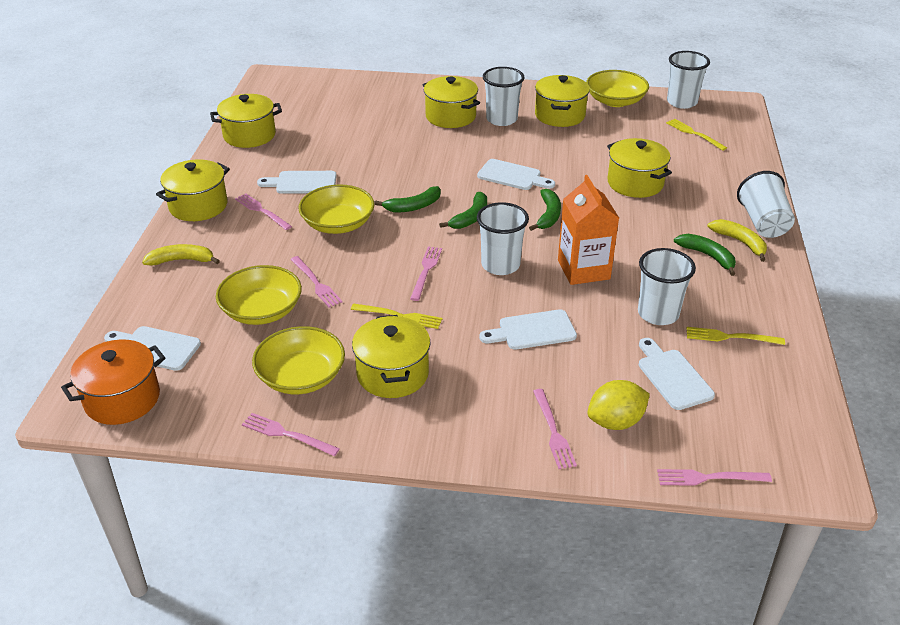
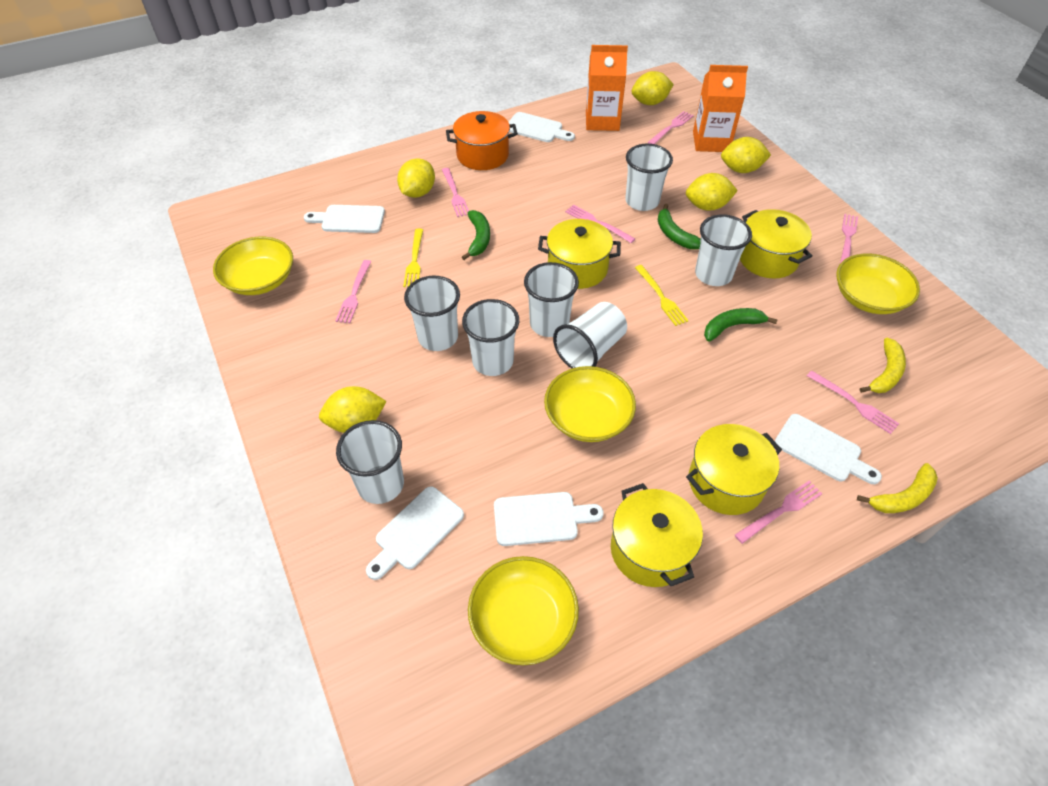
green banana: [374,186,441,213] [439,192,487,229] [529,189,561,231] [674,234,736,276] = 4 -> [462,210,490,260] [658,204,701,249] [704,308,778,342] = 3
orange carton: [558,175,619,285] = 1 -> [586,45,628,131] [693,65,748,152] = 2
pink fork: [235,194,292,230] [242,413,340,456] [290,256,342,308] [410,246,442,301] [533,389,577,469] [657,469,772,486] = 6 -> [335,260,372,323] [442,168,469,217] [565,205,635,243] [648,111,694,144] [735,480,823,544] [807,370,900,434] [840,214,858,263] = 7
white cup: [477,202,529,275] [483,67,524,126] [638,248,696,325] [667,51,710,109] [737,171,795,238] = 5 -> [336,420,404,504] [404,276,460,351] [462,299,519,376] [524,262,579,337] [553,302,627,368] [625,144,673,211] [695,214,752,286] = 7
yellow fork: [351,303,442,329] [666,119,727,151] [687,327,785,345] = 3 -> [403,229,423,287] [635,265,689,326] = 2
yellow lemon: [587,380,650,430] = 1 -> [319,386,387,433] [397,158,435,198] [631,71,674,105] [686,173,738,211] [721,137,771,173] = 5
yellow pot: [156,159,230,221] [210,94,282,148] [352,315,430,398] [423,76,480,128] [535,75,590,127] [607,138,672,198] = 6 -> [538,219,621,289] [611,483,703,587] [686,424,782,515] [740,209,812,278] = 4

